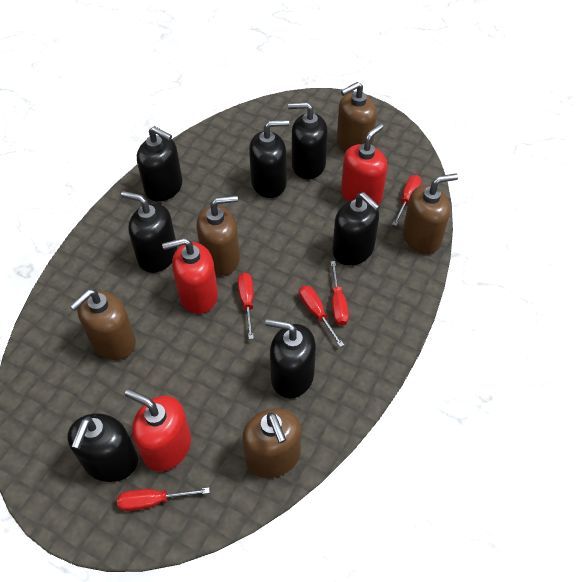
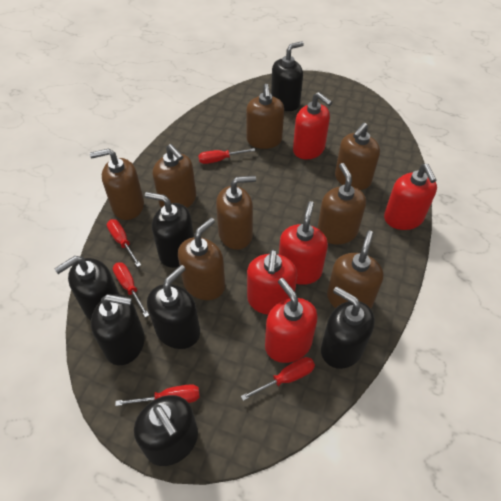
brown soap dispenser: [70,289,136,360] [196,195,240,275] [242,408,301,478] [337,82,377,152] [403,174,458,254] = 5 -> [90,149,144,220] [153,144,196,208] [178,218,225,300] [216,176,256,250] [246,84,284,149] [317,163,366,245] [327,231,384,308] [335,123,380,190] = 8
red soap dispenser: [125,389,191,472] [162,238,218,314] [341,124,387,205] = 3 -> [247,250,297,315] [265,278,318,363] [279,201,328,285] [293,92,332,160] [384,164,437,230] = 5

